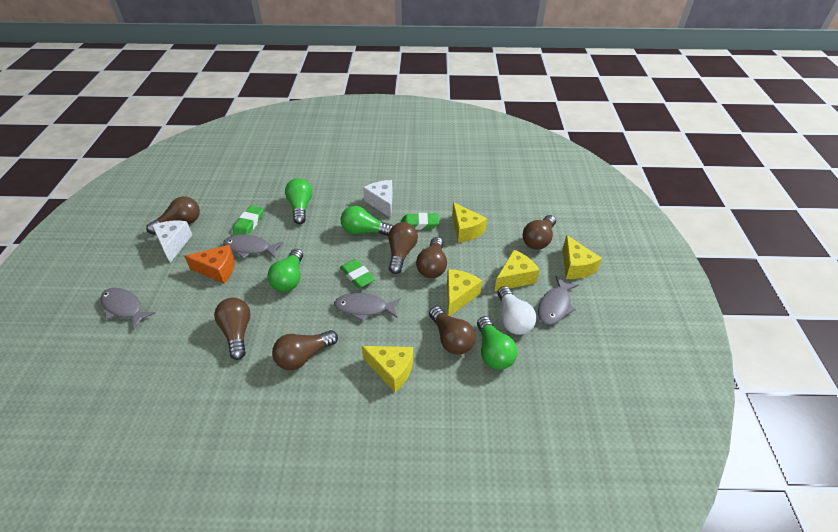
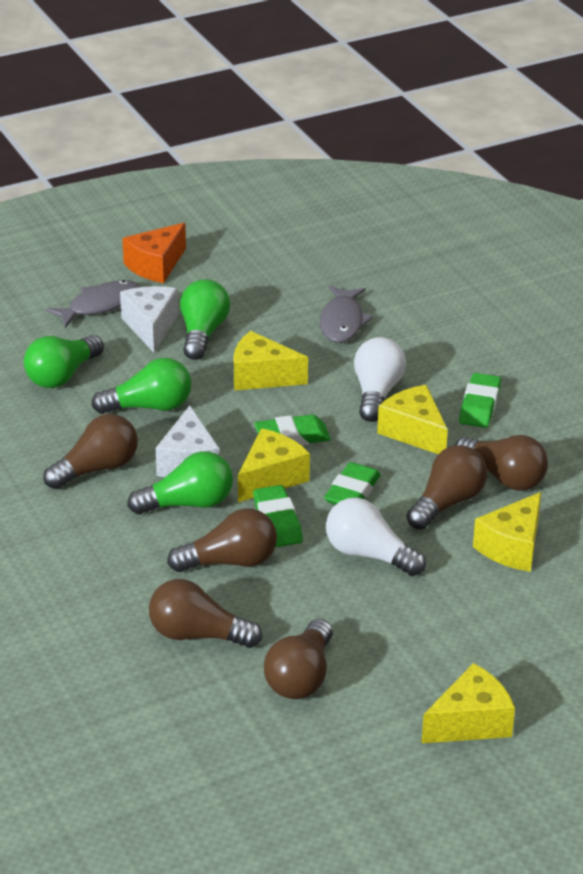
brown light bulb: [146,196,200,235] [214,298,251,360] [272,330,338,370] [388,222,418,274] [416,237,447,278] [429,306,475,354] [523,215,556,250] = 7 -> [43,414,138,489] [149,579,262,648] [167,508,277,572] [264,619,333,699] [406,445,487,530] [454,435,548,491] = 6
green eraser: [233,206,264,235] [340,259,375,288] [401,213,439,230] = 3 -> [253,485,303,547] [254,415,331,446] [324,462,381,505] [459,373,501,428] = 4
grey fish: [100,288,156,330] [223,234,284,259] [334,293,401,322] [538,276,579,325] = 4 -> [45,280,140,328] [320,286,373,343] = 2
white light bulb: [498,286,536,335] = 1 -> [326,498,426,576] [354,337,406,422] = 2

